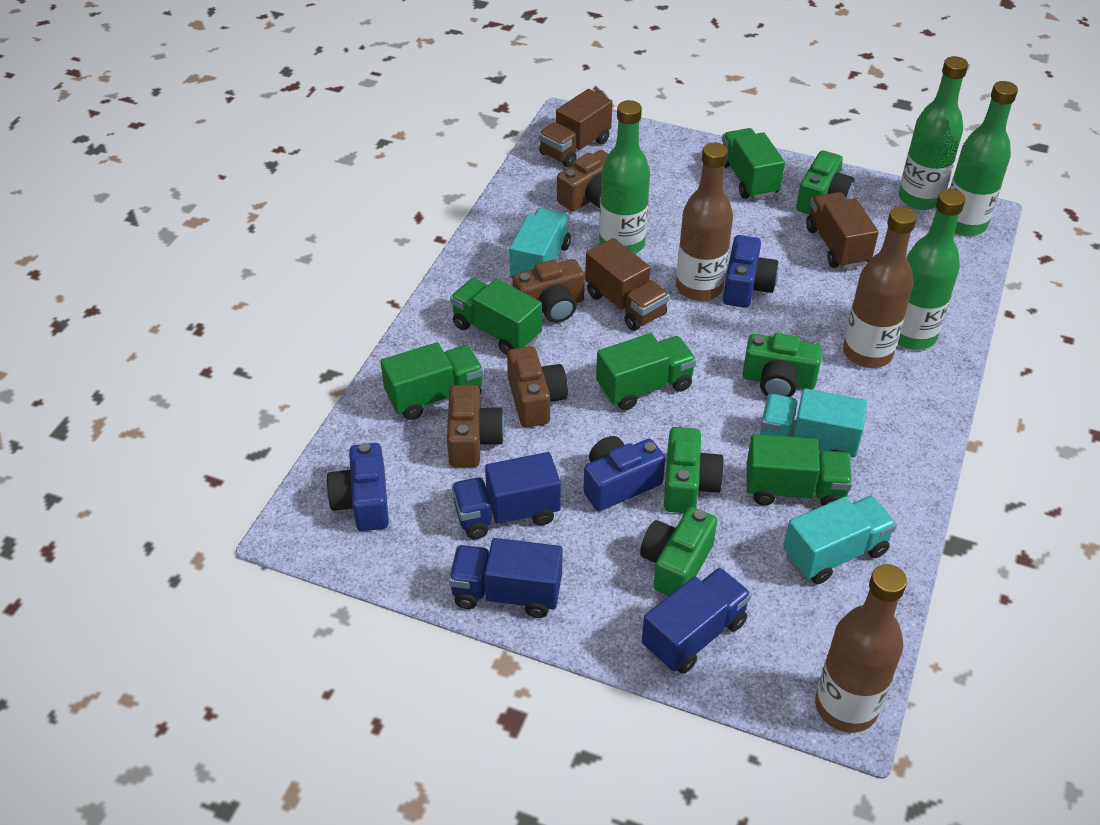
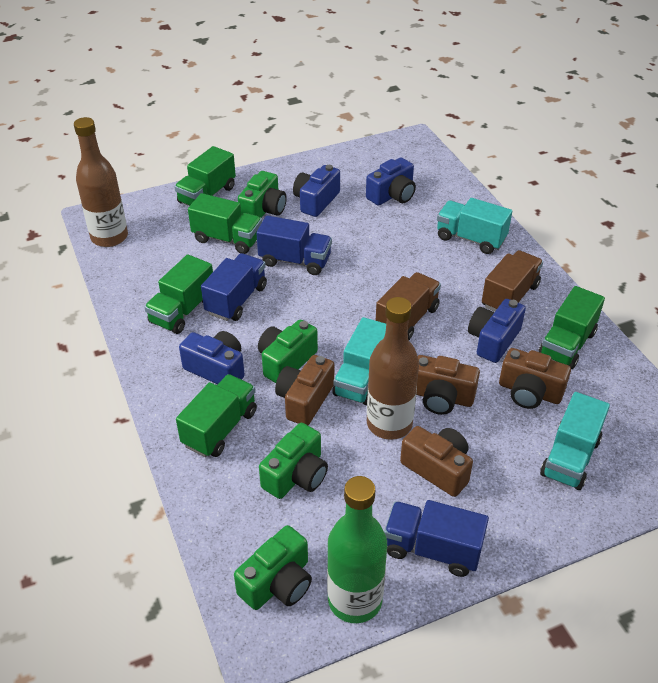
blue camera: [326,443,389,531] [583,436,666,511] [723,235,778,308] = 3 -> [179,331,245,384] [293,165,340,217] [366,158,416,206] [468,299,526,363] = 4
brown bottle: [676,143,733,301] [815,564,907,733] [843,207,917,368] = 3 -> [74,117,128,247] [367,297,419,440] = 2
brown truck: [539,89,612,167] [585,238,669,331] [806,192,879,269] = 3 -> [376,272,441,340] [482,250,543,312] = 2
green bottle: [599,100,650,254] [898,189,965,350] [899,56,968,210] [950,81,1018,236] = 4 -> [327,476,387,623] = 1

